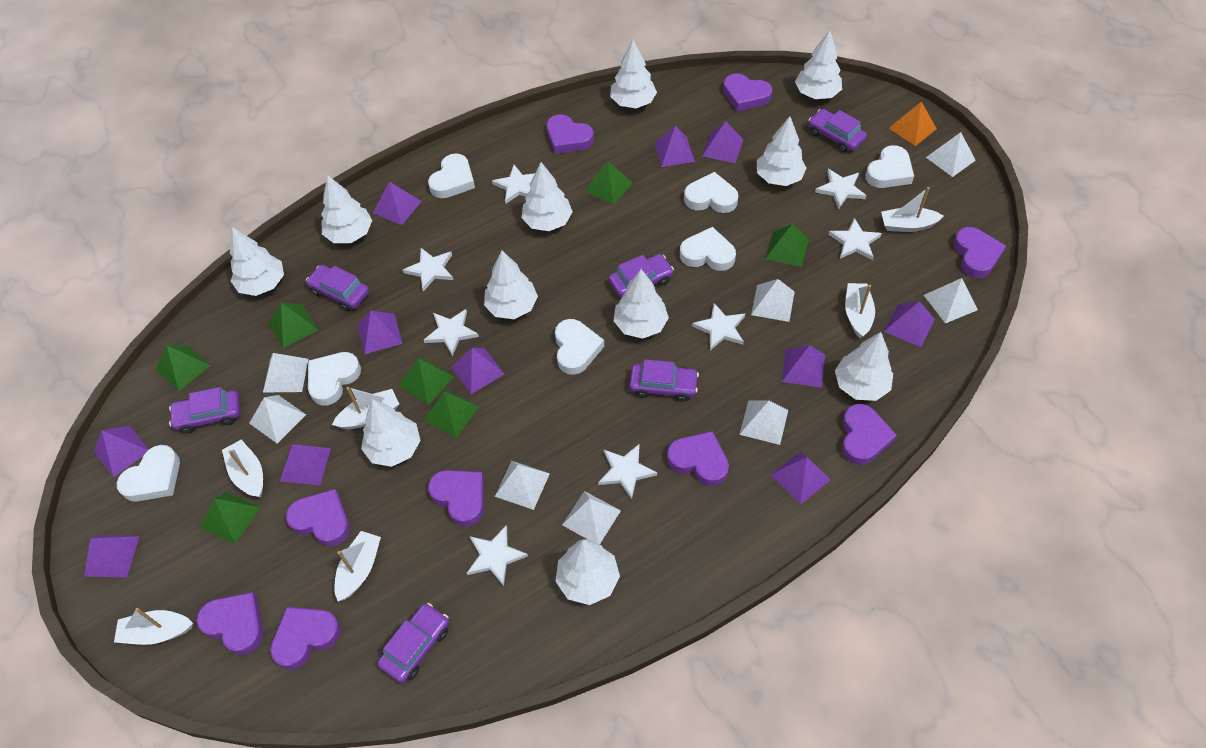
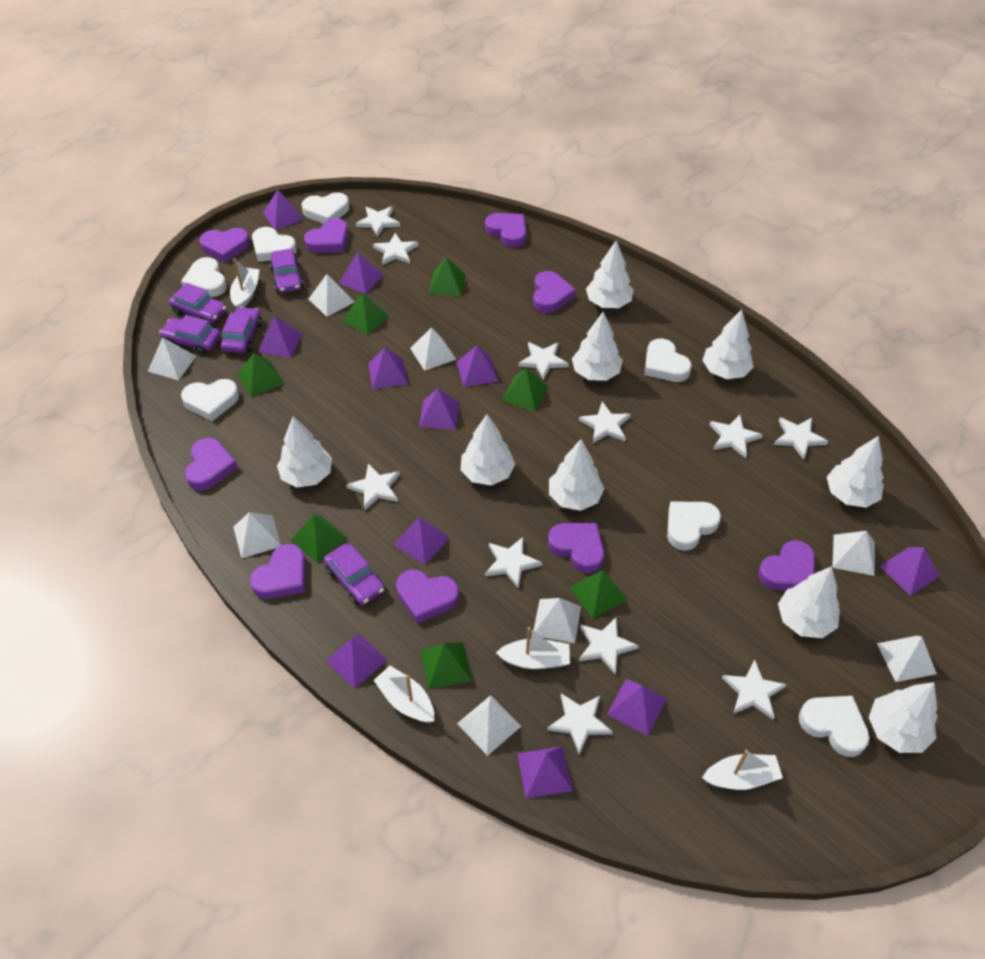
orange pyramid: [889,102,937,146] = 1 -> none = 0
purple car: [169,387,240,434] [306,265,369,311] [377,603,449,683] [609,254,674,298] [630,359,699,402] [808,109,867,153] = 6 -> [159,315,221,354] [169,283,226,323] [221,307,262,353] [270,249,304,293] [324,544,385,605] = 5
white boat: [114,608,193,645] [222,439,263,498] [332,387,399,429] [334,531,381,602] [845,283,875,338] [881,187,944,232] = 6 -> [230,259,260,308] [373,666,434,723] [496,627,570,669] [702,750,783,790] = 4
white star: [403,248,453,291] [424,309,479,356] [467,525,528,586] [492,165,535,204] [598,444,657,499] [692,303,745,350] [815,169,866,209] [828,218,882,260] = 8 -> [346,463,400,510] [356,206,400,237] [373,233,418,265] [485,537,542,589] [518,342,569,380] [547,693,613,754] [579,402,631,443] [579,617,639,674] [710,415,763,458] [722,660,787,719] [774,418,828,460] = 11
white tree: [230,227,284,296] [321,175,372,243] [361,399,421,467] [484,250,538,319] [522,162,572,231] [555,539,620,605] [610,40,657,108] [614,269,669,339] [757,116,806,186] [795,30,842,99] [835,332,893,401] = 11 -> [277,416,332,487] [461,414,515,485] [549,439,604,511] [572,311,623,381] [586,241,634,308] [702,309,754,379] [778,566,840,638] [827,436,884,508] [869,682,938,753] = 9

